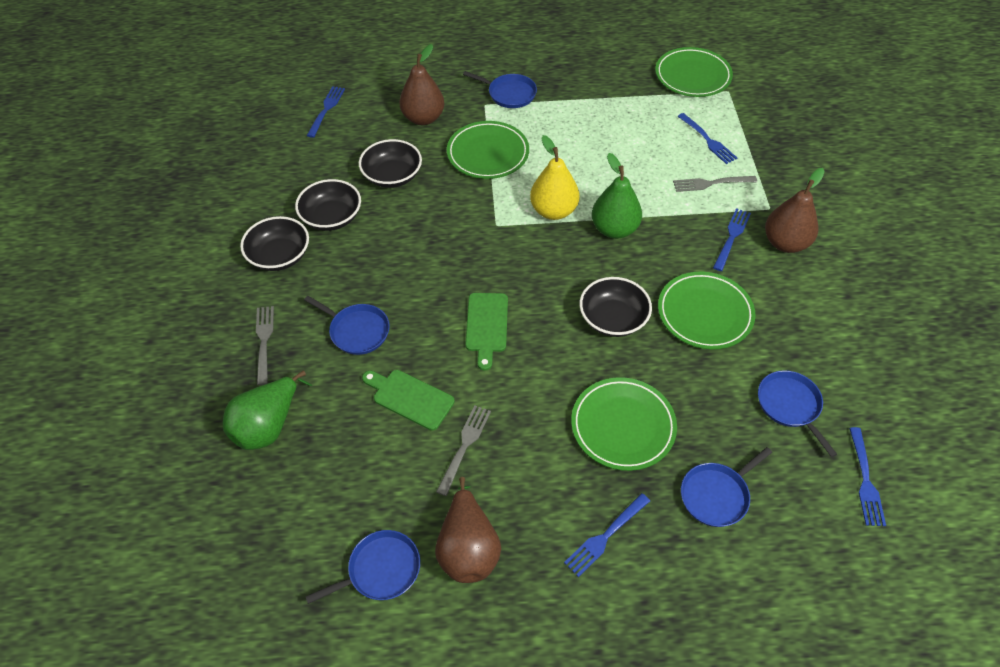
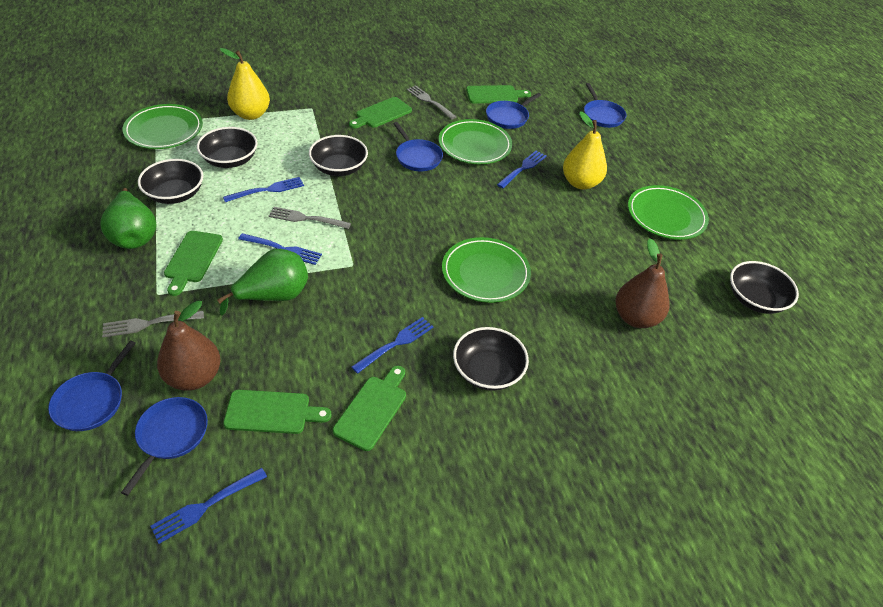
black bowl: [240,216,309,271] [295,179,361,231] [359,139,422,188] [580,277,652,337] = 4 -> [138,159,203,204] [197,127,258,168] [309,135,368,176] [453,327,529,391] [730,261,799,314] = 5
brown pear: [399,44,444,125] [435,477,501,583] [765,168,825,253] = 3 -> [157,300,221,391] [615,238,670,328] = 2
green cutting board: [362,370,455,430] [465,293,508,371] = 2 -> [164,231,223,296] [223,390,332,434] [333,366,406,451] [349,97,412,129] [466,85,531,104] = 5
yellow pear: [530,135,579,220] = 1 -> [220,48,270,120] [563,111,607,189] = 2

